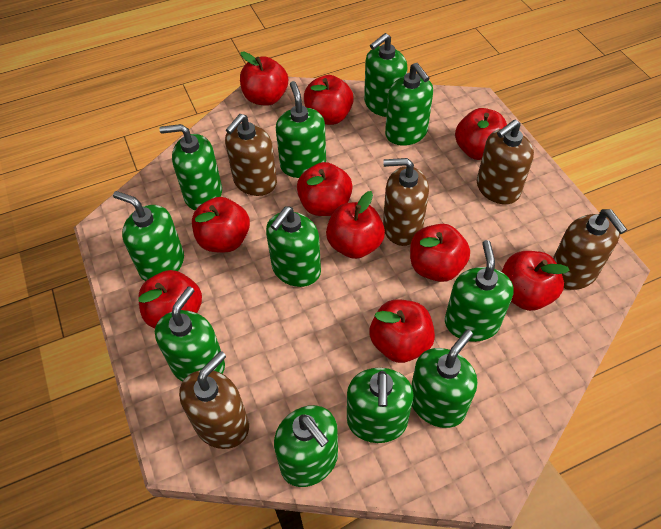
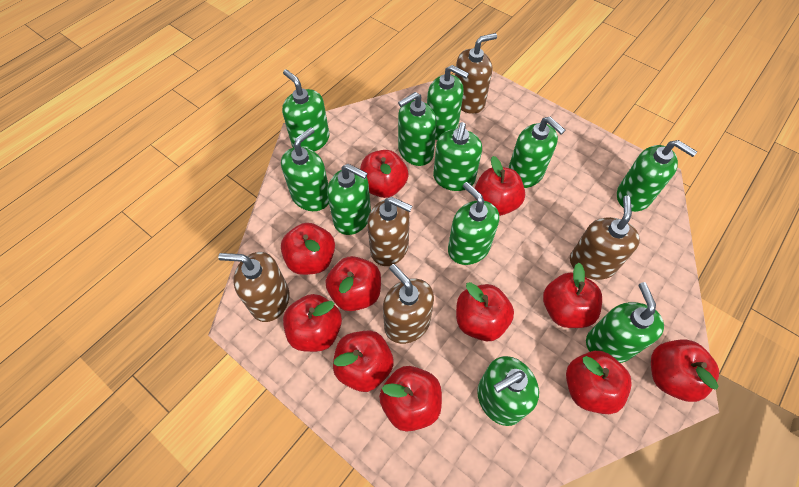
red apple: [138,270,202,329] [192,197,250,252] [240,51,288,106] [297,162,353,216] [304,75,354,125] [326,191,385,259] [370,300,435,363] [410,224,470,282] [455,108,507,160] [502,251,570,311] = 10 -> [281,223,335,275] [283,294,342,352] [326,256,381,311] [333,331,394,392] [360,150,409,198] [379,366,442,432] [456,282,514,341] [475,156,525,216] [543,263,602,328] [566,351,632,414] [651,340,719,402] = 11

